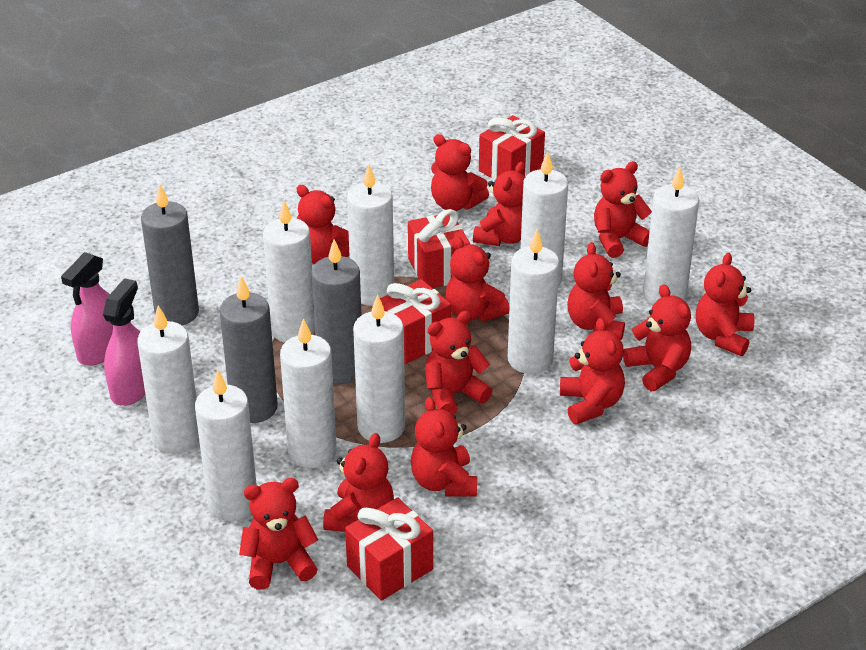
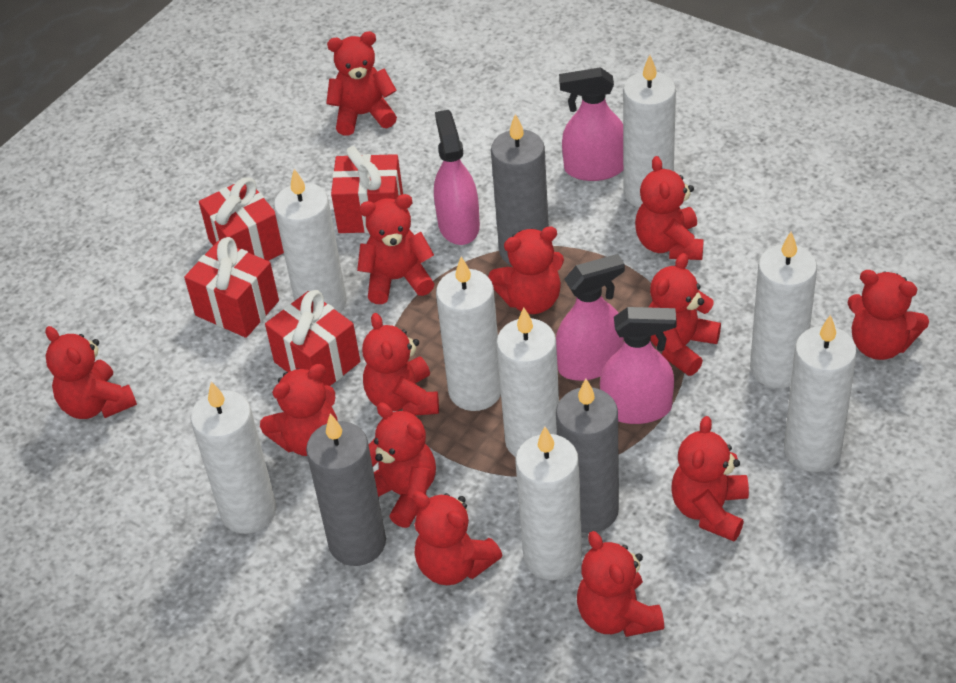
pink spray bottle: [61,252,113,366] [103,278,145,406] = 2 -> [434,110,480,245] [556,254,625,381] [559,67,623,181] [600,307,677,424] = 4
white candle: [137,305,199,454] [195,370,257,521] [263,201,315,343] [280,318,336,468] [347,165,394,306] [353,294,405,443] [508,230,559,374] [520,151,568,286] [643,167,699,305] = 9 -> [191,382,276,534] [274,169,347,313] [436,257,501,411] [496,307,559,457] [515,427,582,580] [623,55,676,208] [750,231,817,388] [784,315,857,472] = 8

